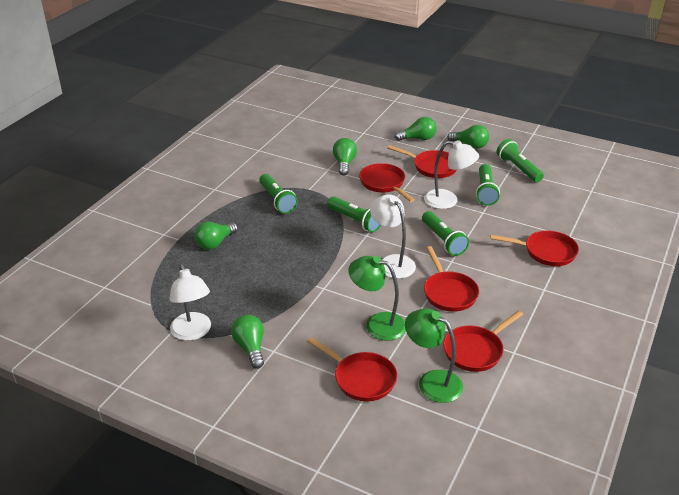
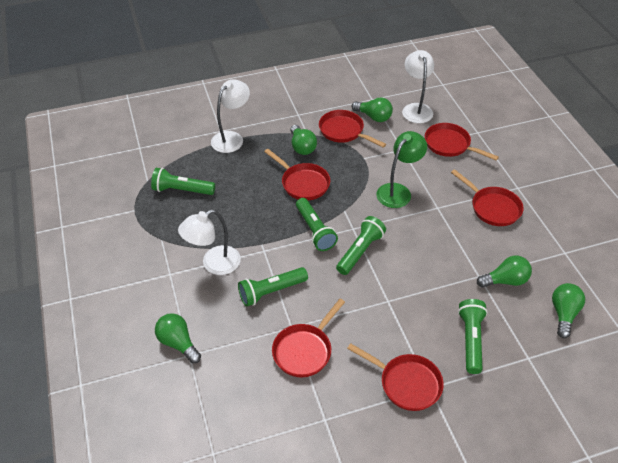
green lamp: [348,256,406,341] [405,308,463,403] = 2 -> [376,131,427,208] = 1

